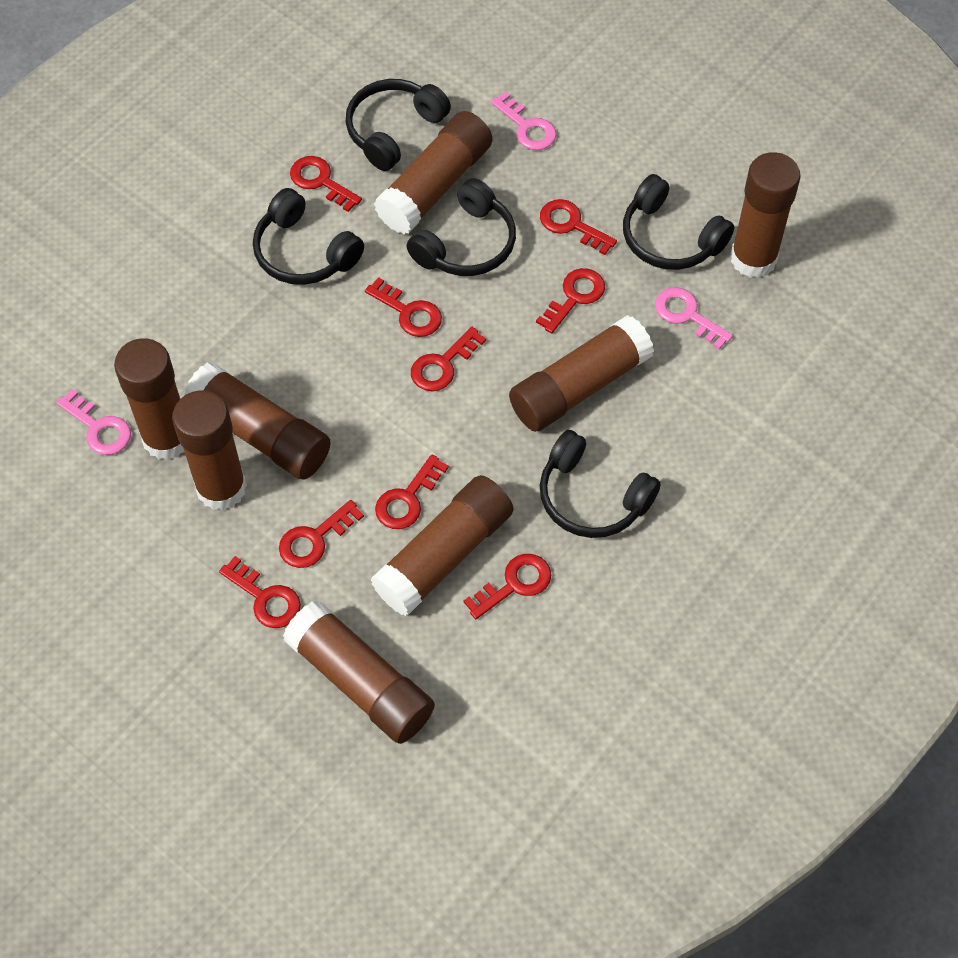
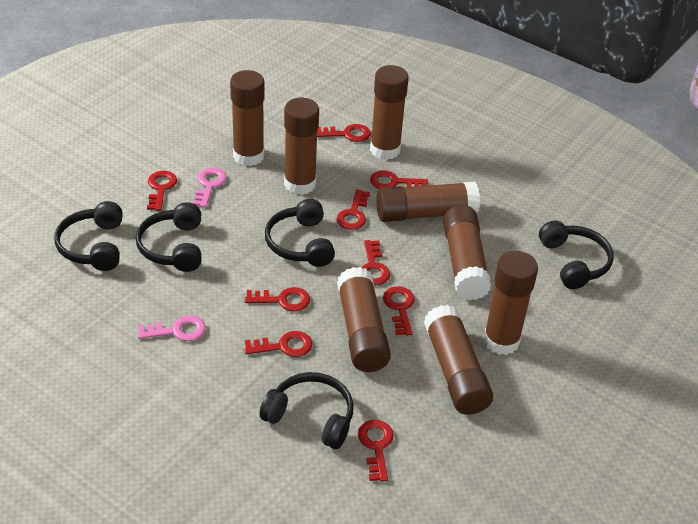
pink key: [56,389,131,455] [491,92,557,150] [655,287,733,349] = 3 -> [137,316,206,341] [193,168,227,208] = 2

